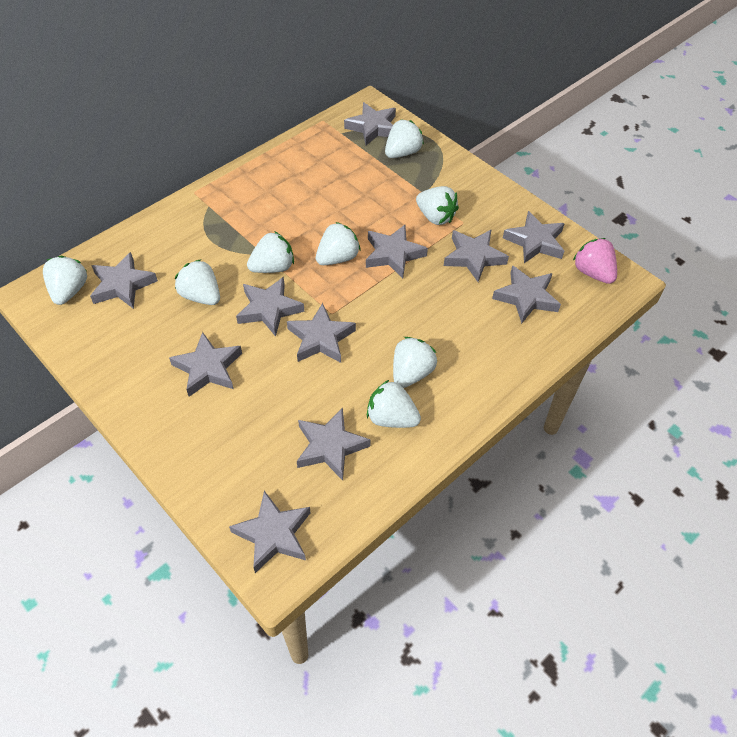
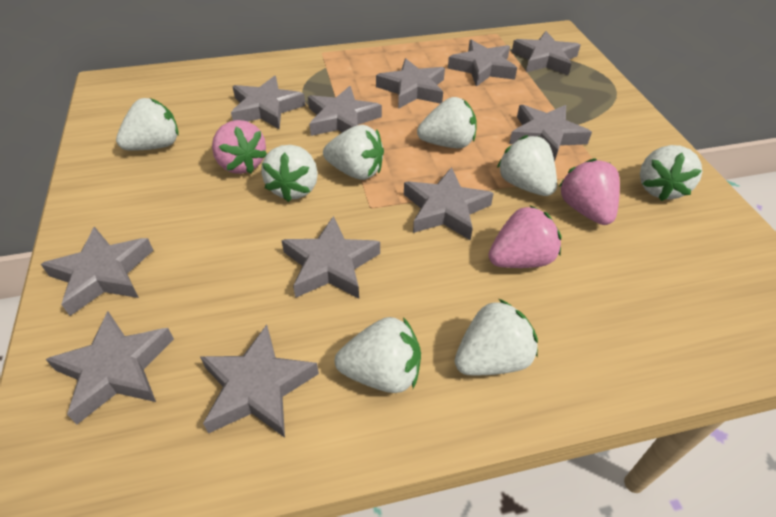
pink strawberry: [573,238,617,284] = 1 -> [212,120,267,174] [488,205,562,268] [559,159,620,225] = 3

